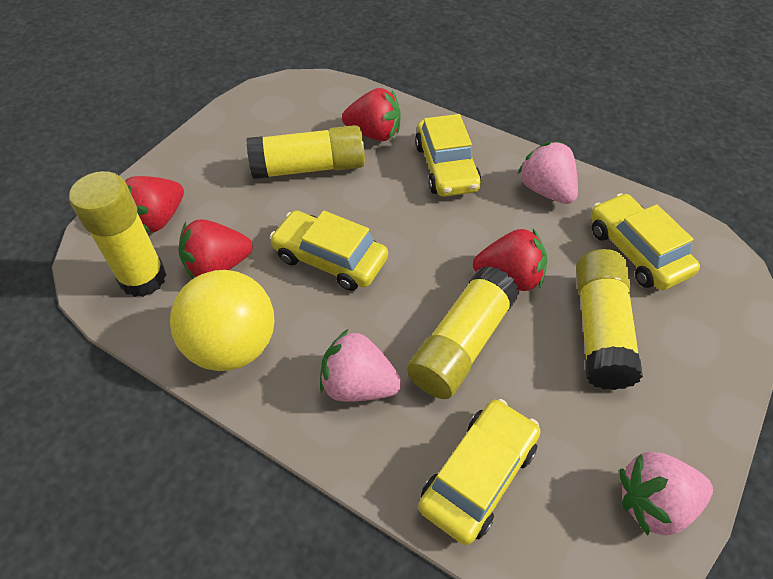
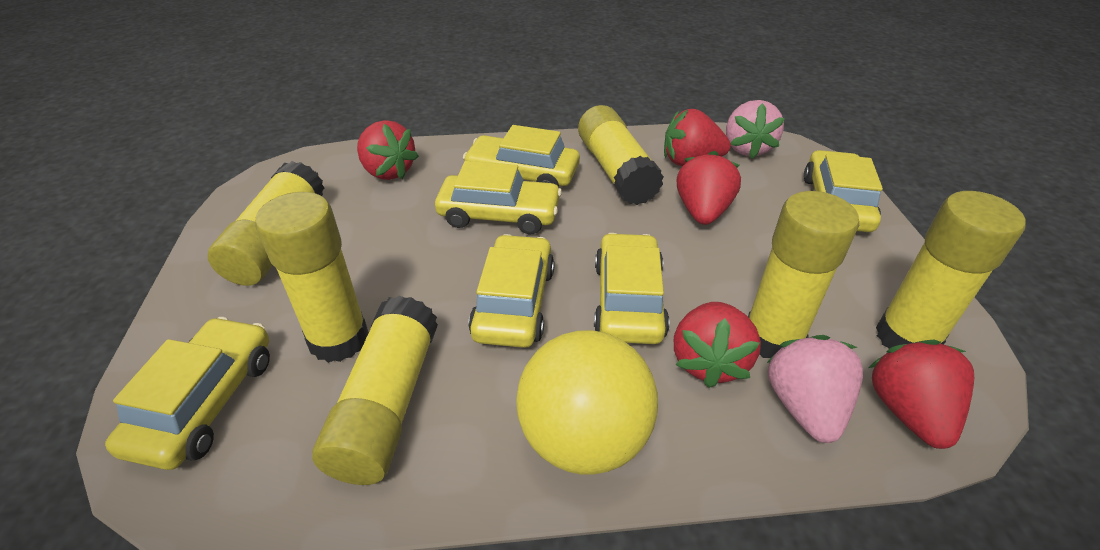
pink strawberry: [320,329,401,402] [518,142,578,204] [620,452,713,536] = 3 -> [726,100,785,159] [767,335,863,443] = 2
red strawberry: [125,176,184,233] [179,219,253,279] [342,88,401,141] [473,229,547,291] = 4 -> [357,120,419,180] [664,109,731,166] [674,302,761,388] [677,151,741,225] [869,340,974,449] = 5
yellow car: [270,210,388,291] [415,114,481,197] [418,399,540,545] [591,193,700,290] = 4 -> [105,317,270,470] [435,161,562,234] [463,125,580,187] [468,234,555,348] [594,233,670,344] [804,150,883,232] = 6
yellow glue stick: [69,171,166,297] [246,125,365,180] [407,266,519,399] [576,249,643,390] = 4 -> [207,161,324,286] [255,192,369,363] [312,295,438,485] [578,105,664,205] [748,191,859,359] [876,191,1026,348] = 6

